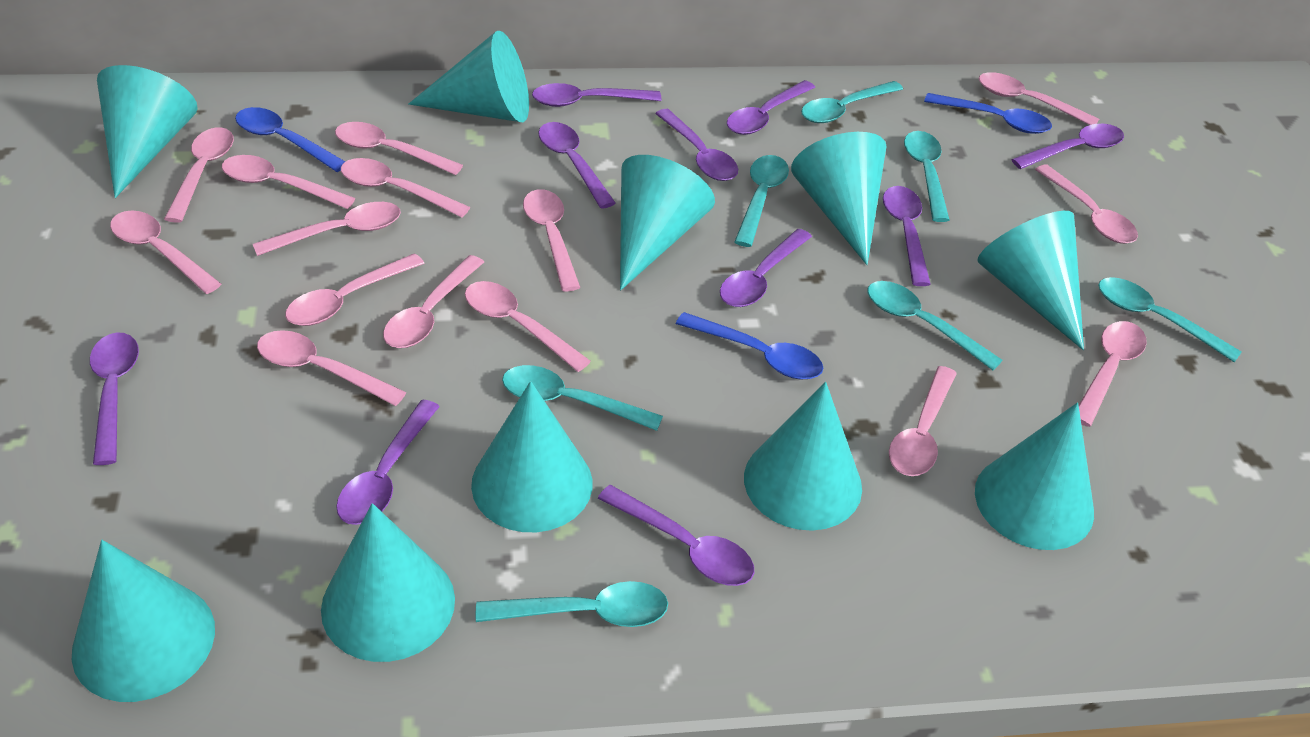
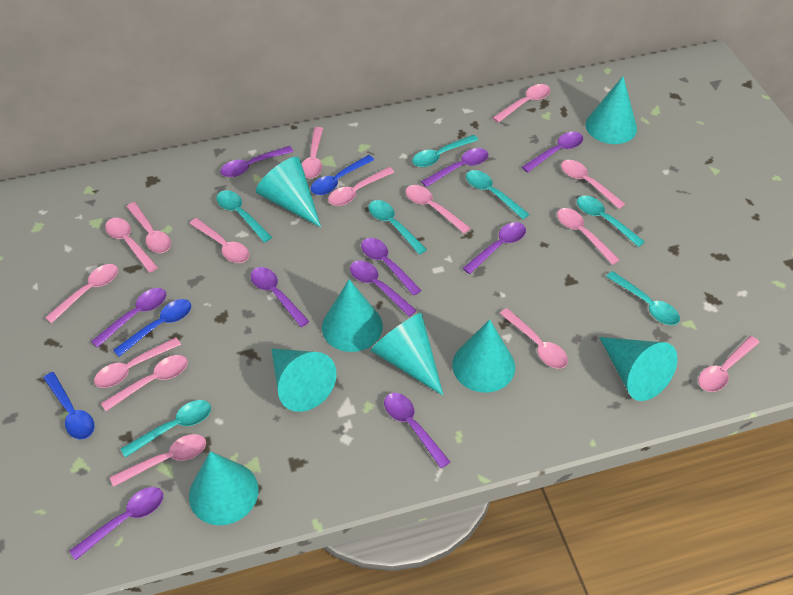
turquoise cone: [72,540,215,702] [97,65,198,198] [321,503,455,662] [409,30,529,122] [471,381,592,532] [620,155,715,290] [744,382,862,531] [791,132,887,265] [975,402,1094,550] [977,211,1084,350] = 10 -> [189,451,258,525] [256,157,321,227] [271,349,337,412] [322,279,383,352] [371,313,443,395] [452,319,515,393] [585,76,637,144] [599,337,677,401] = 8

